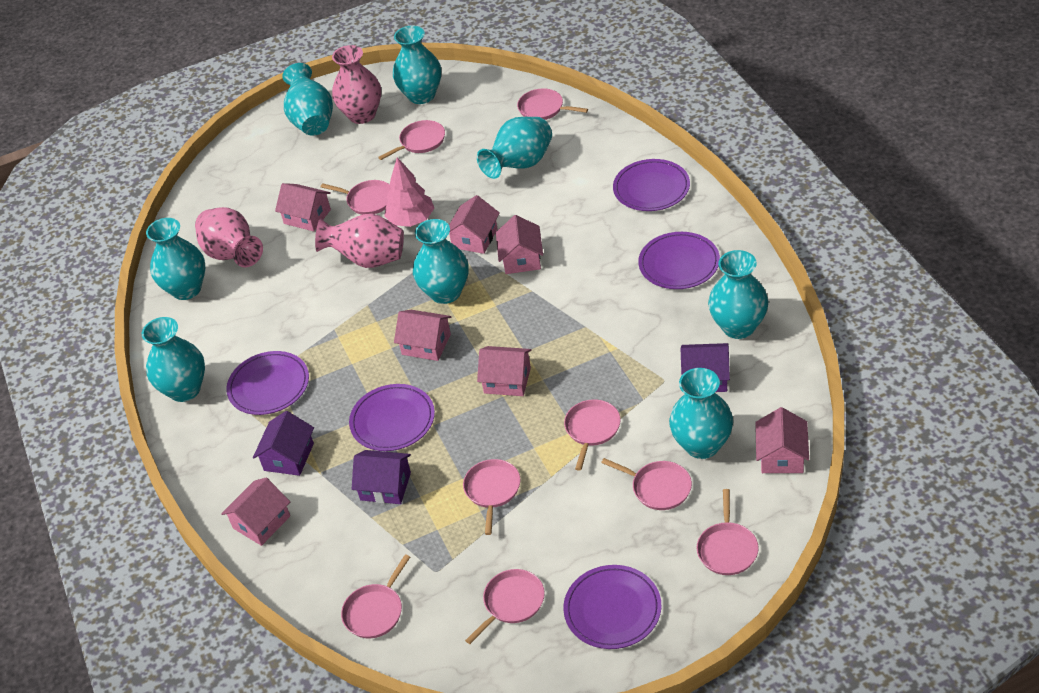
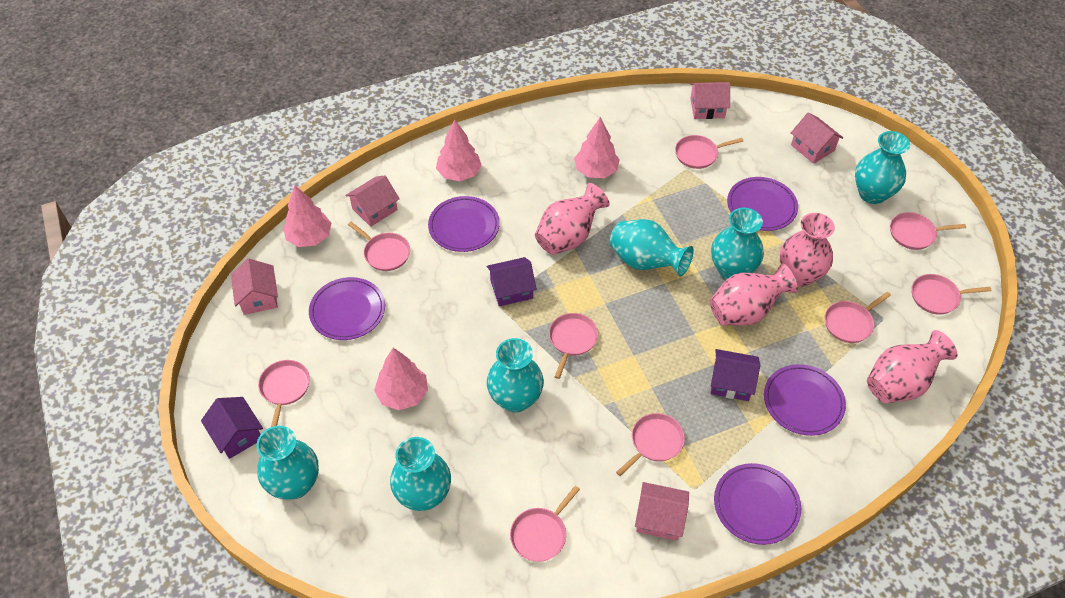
pink house: [221,477,290,546] [275,183,331,231] [394,310,451,361] [449,195,500,254] [477,346,532,396] [496,215,543,274] [755,407,809,473] = 7 -> [231,258,278,315] [345,176,400,227] [635,482,689,541] [690,82,730,119] [791,113,843,164] = 5
pink tree: [384,157,434,227] = 1 -> [283,185,332,247] [374,348,428,410] [436,120,482,181] [574,117,620,178] = 4
pink vase: [195,207,263,267] [315,213,404,268] [332,45,381,124] = 3 -> [535,183,610,255] [710,263,798,326] [780,213,835,287] [867,330,957,403] = 4
turquoise vase: [142,317,205,402] [146,218,205,300] [282,63,333,136] [393,26,441,104] [413,219,469,304] [477,117,552,179] [669,368,733,459] [708,250,768,339] = 8 -> [256,426,319,500] [390,437,451,511] [487,338,544,412] [610,219,694,277] [711,208,764,280] [855,131,910,204] = 6

